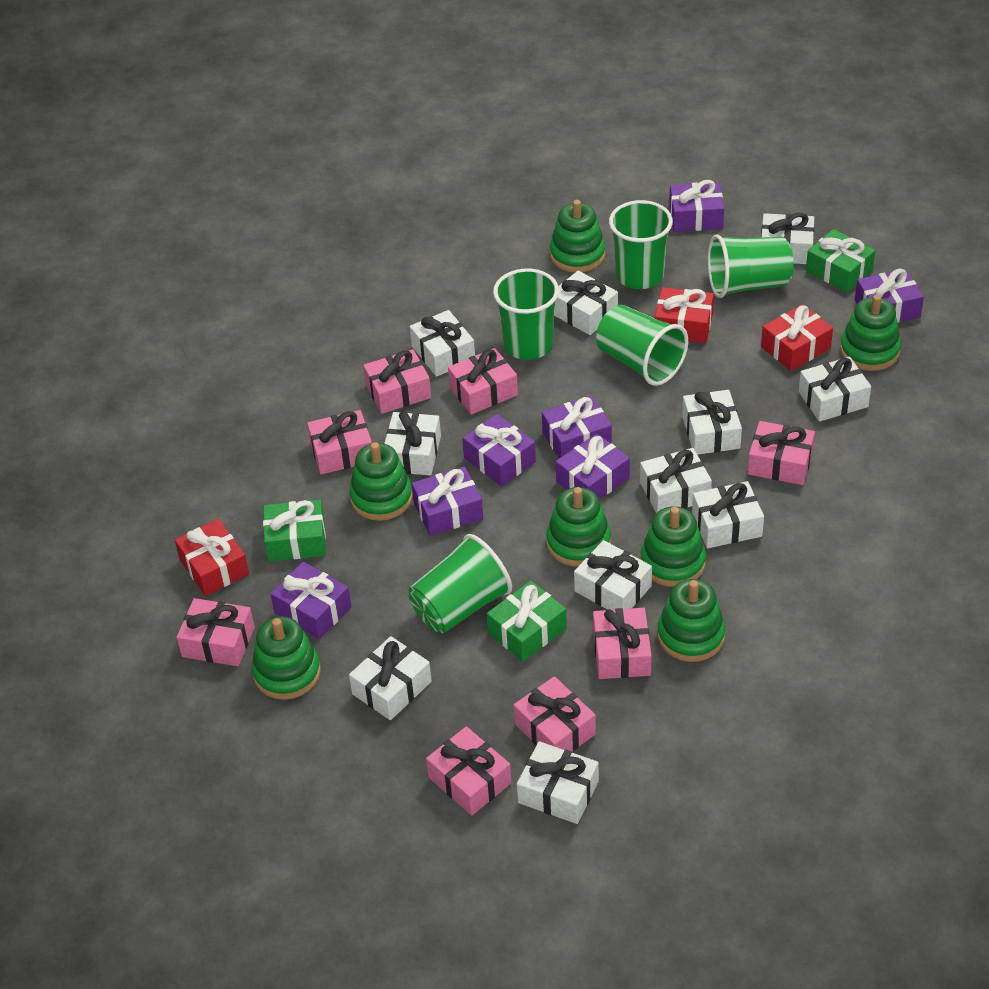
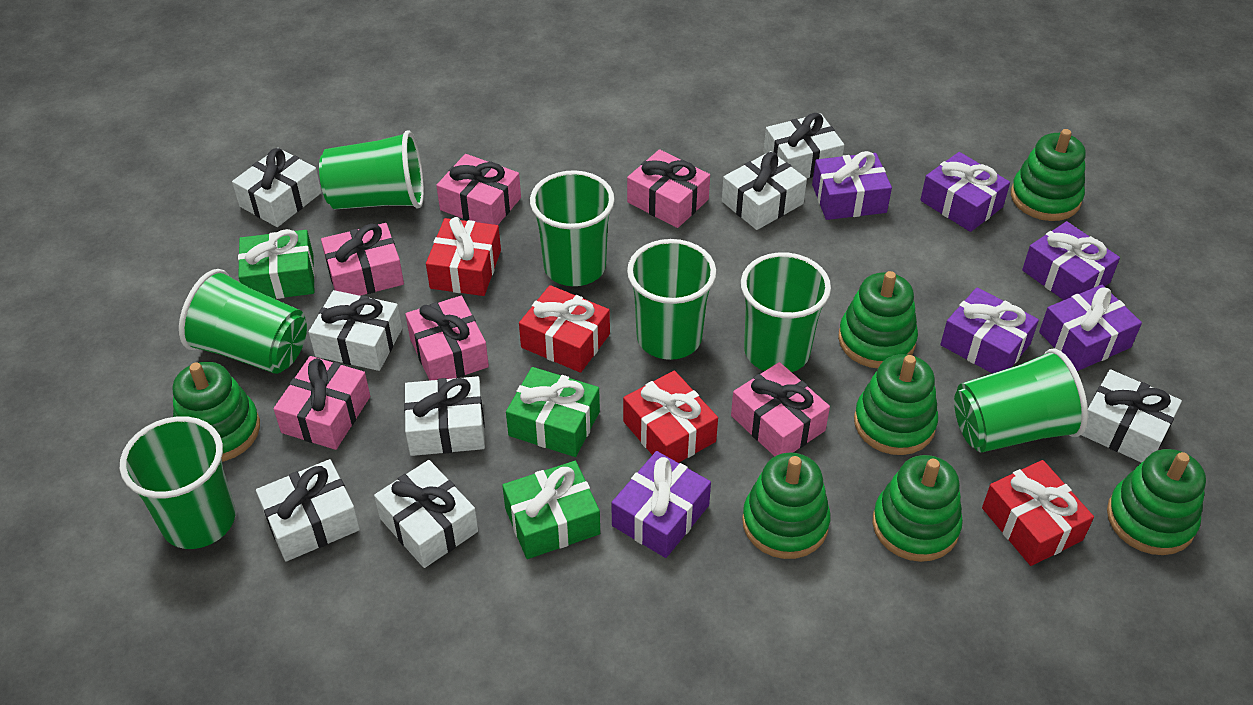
green cup: [409,534,512,633] [493,268,559,360] [596,305,688,386] [609,200,673,289] [708,235,794,298] = 5 -> [120,416,236,549] [179,269,307,374] [319,130,424,210] [530,170,615,286] [627,239,716,360] [741,252,831,372] [954,349,1088,452] = 7
pink gift: [176,598,255,666] [307,410,372,474] [363,349,431,414] [426,726,512,816] [448,348,518,415] [514,676,596,751] [593,608,652,679] [748,421,815,485] = 8 -> [273,356,370,450] [321,223,404,296] [405,296,489,381] [436,154,521,225] [627,149,710,228] [731,362,830,456] = 6
purple gift: [270,562,352,639] [412,467,483,536] [462,414,536,486] [542,395,612,458] [556,433,630,500] [669,180,724,232] [855,269,924,323] = 7 -> [611,451,711,558] [812,151,892,220] [920,152,1010,232] [940,287,1039,373] [1022,221,1120,300] [1039,285,1142,371] = 6
red gift: [175,519,249,596] [655,287,714,343] [761,304,833,371] = 3 -> [426,217,501,296] [519,285,610,373] [623,370,718,463] [982,460,1094,566] = 4
white gift: [349,636,432,720] [384,411,441,476] [410,310,475,377] [517,741,599,824] [554,271,618,335] [574,540,652,610] [640,448,712,513] [682,390,742,455] [692,481,764,548] [761,213,814,264] [799,357,871,422] = 11 -> [232,148,322,227] [256,459,360,562] [309,290,402,371] [374,460,478,568] [404,376,485,456] [722,151,807,230] [763,113,844,178] [1082,369,1182,463] = 8

